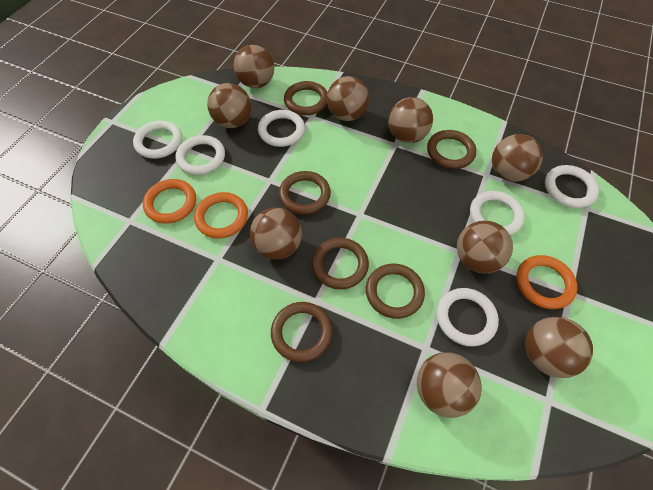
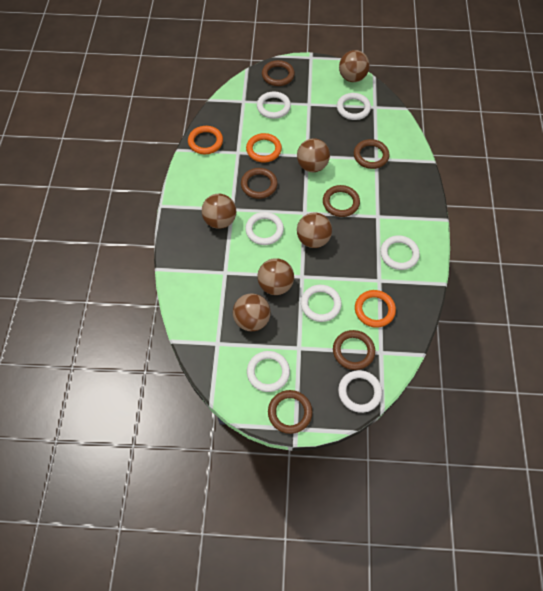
brown ball: [207,83,252,128] [233,45,274,88] [250,208,302,260] [327,76,369,121] [388,97,433,143] [417,352,482,418] [457,221,513,273] [492,134,543,182] [525,317,593,378] = 9 -> [202,194,236,229] [233,293,271,331] [257,258,294,295] [297,138,330,172] [297,212,332,248] [339,50,370,82] = 6
white ring: [133,121,182,159] [175,135,225,175] [258,110,305,147] [437,288,499,346] [470,191,525,235] [545,165,599,208] = 6 -> [245,212,284,245] [247,351,290,392] [257,91,291,119] [301,285,341,322] [337,93,371,120] [338,370,382,413] [380,235,420,270] = 7

